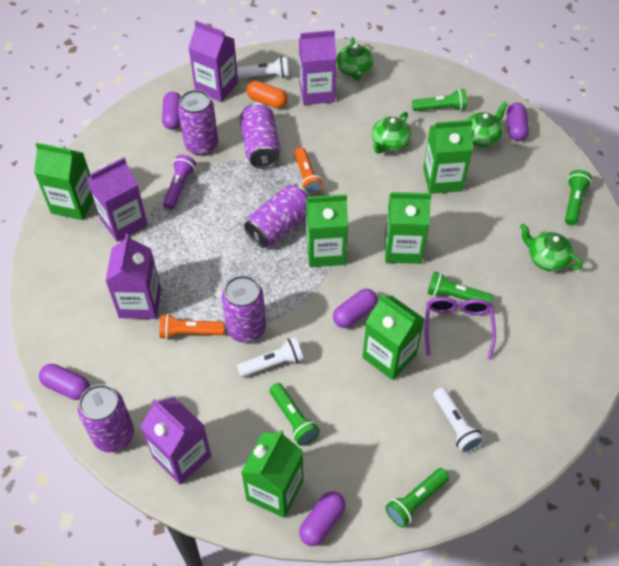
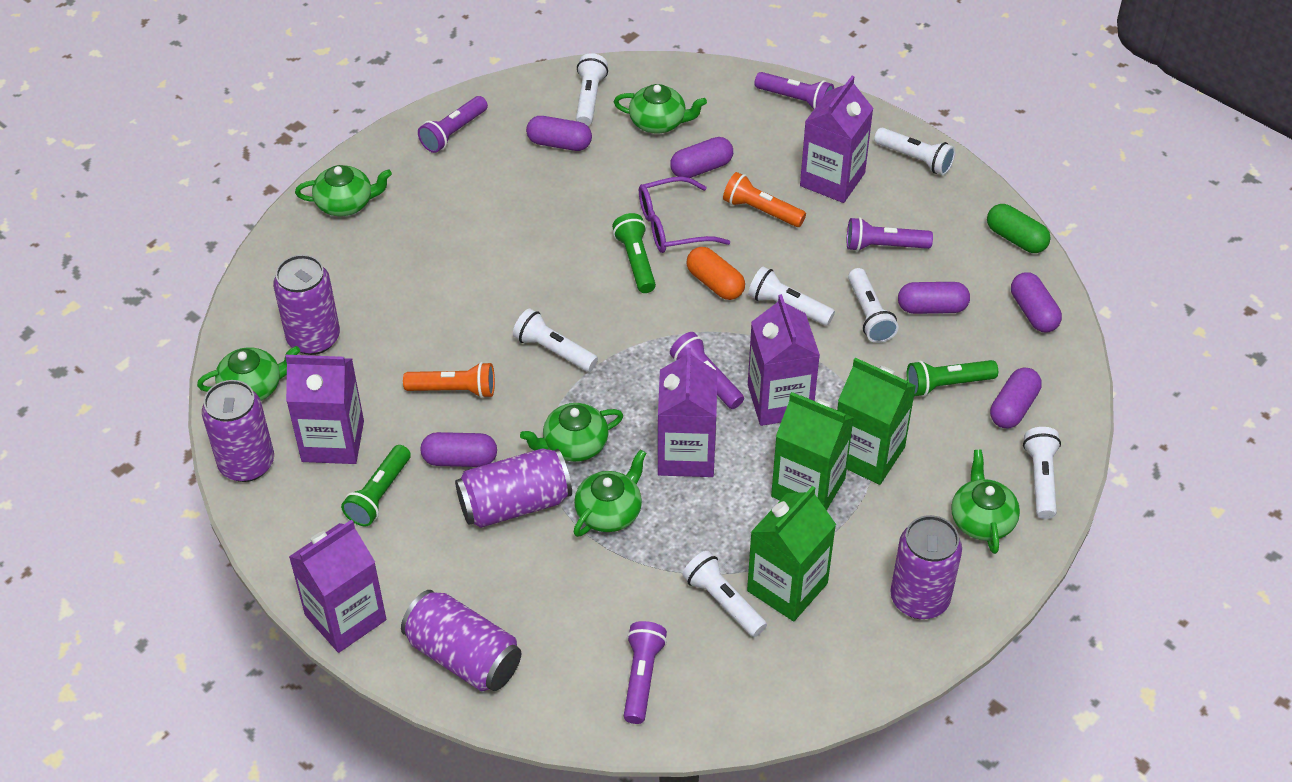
green capsule: none = 0 -> [987,204,1051,253] = 1
green carton: [34,143,94,220] [241,430,303,518] [306,194,348,267] [363,294,424,380] [385,192,432,264] [423,120,473,194] = 6 -> [747,486,836,621] [771,392,854,510] [837,358,916,485] = 3
green flashlight: [270,383,320,446] [385,468,449,528] [412,89,467,111] [427,272,492,303] [565,170,592,226] = 5 -> [341,445,411,526] [612,213,656,293] [907,360,998,397] = 3
green teapot: [336,37,373,81] [372,112,411,154] [466,102,508,147] [520,223,583,271] = 4 -> [197,346,300,401] [295,165,392,216] [520,403,623,462] [573,449,646,537] [614,84,707,134] [951,449,1020,554] = 6
purple capsule: [39,364,90,400] [162,92,181,130] [299,491,346,546] [333,289,378,328] [506,103,529,141] = 5 -> [421,432,497,467] [526,116,592,151] [670,137,733,178] [898,282,970,314] [990,367,1042,428] [1011,272,1062,332] = 6
purple flashlight: [163,155,196,210] = 1 -> [418,96,488,153] [624,621,667,724] [670,332,744,409] [755,72,834,109] [847,217,933,252] = 5
white flashlight: [237,57,289,78] [237,337,304,377] [433,387,484,453] = 3 -> [513,308,598,372] [576,53,608,126] [682,551,767,637] [748,267,835,326] [848,268,899,343] [874,127,956,175] [1023,427,1061,519] = 7

